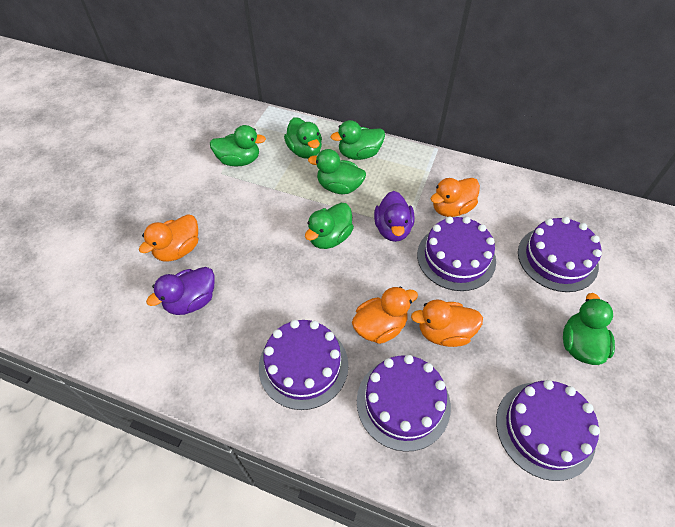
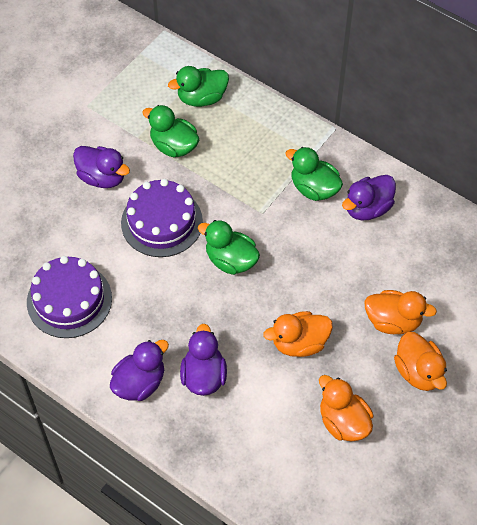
green duck: [210,125,266,166] [284,117,322,159] [305,203,354,249] [308,149,366,194] [331,120,385,160] [563,293,615,365] = 6 -> [142,105,199,157] [168,66,229,107] [198,220,260,275] [285,147,343,201] = 4
purple cake: [259,320,349,410] [357,355,451,452] [417,216,496,291] [496,380,600,481] [518,217,602,292] = 5 -> [27,256,112,338] [121,179,203,257] = 2
purple duck: [146,267,215,315] [374,191,414,242] = 2 -> [73,146,130,188] [110,340,169,401] [180,324,227,396] [342,175,396,221] = 4

